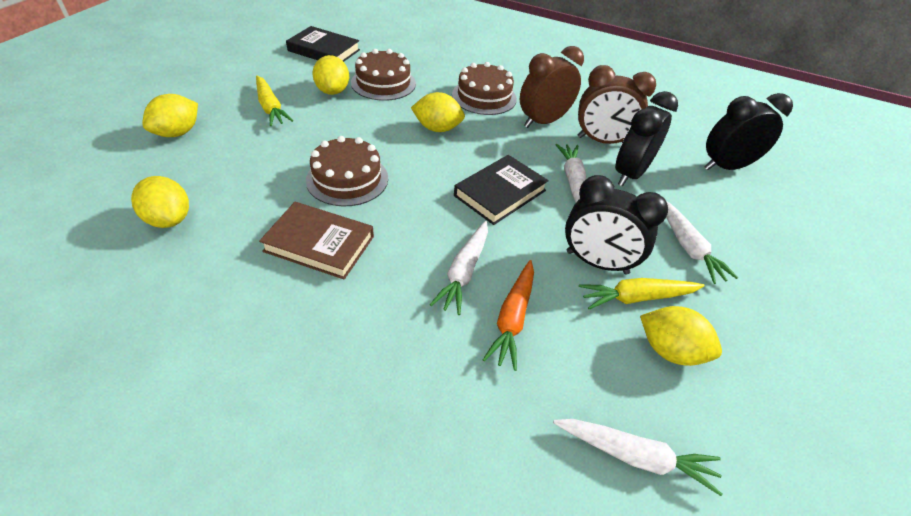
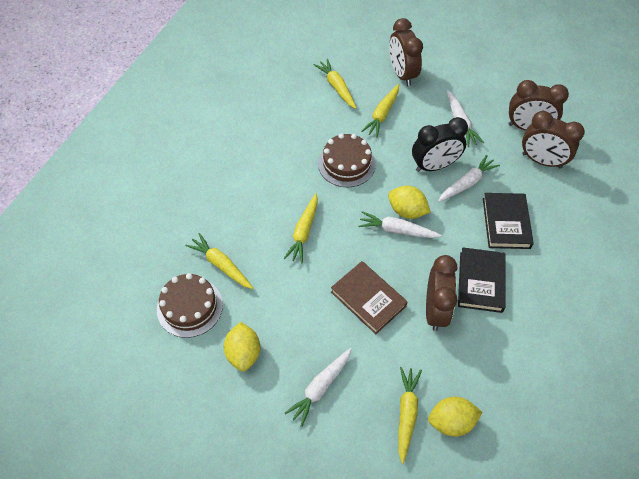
black clock: [565,175,668,275] [615,91,678,186] [704,93,793,170] = 3 -> [412,117,468,172] = 1
brown cake: [306,136,388,206] [351,49,416,101] [452,62,517,115] = 3 -> [157,273,223,338] [318,133,376,187] = 2
brown clock: [520,46,584,128] [578,65,656,144] = 2 -> [389,18,423,86] [426,255,457,331] [508,80,569,131] [522,111,585,169] = 4
orange carrot: [483,260,534,371] = 1 -> none = 0
yellow carrot: [256,76,293,126] [579,278,705,309] = 2 -> [186,233,253,289] [284,193,318,264] [314,59,356,109] [361,84,399,138] [398,367,422,464] = 5
yellow lemon: [131,176,189,228] [142,94,198,137] [312,55,349,95] [411,92,465,132] [640,306,722,366] = 5 -> [224,322,260,371] [388,186,431,219] [428,397,483,436] = 3

